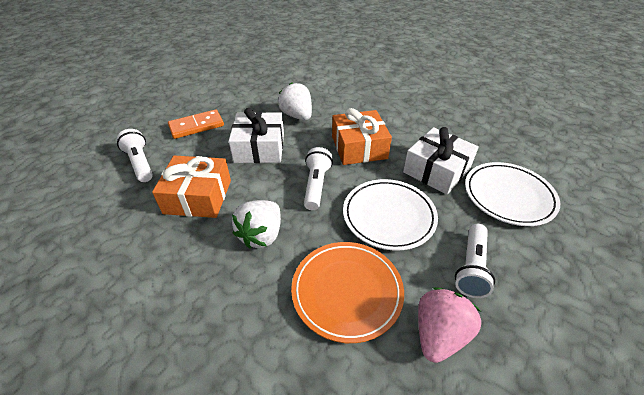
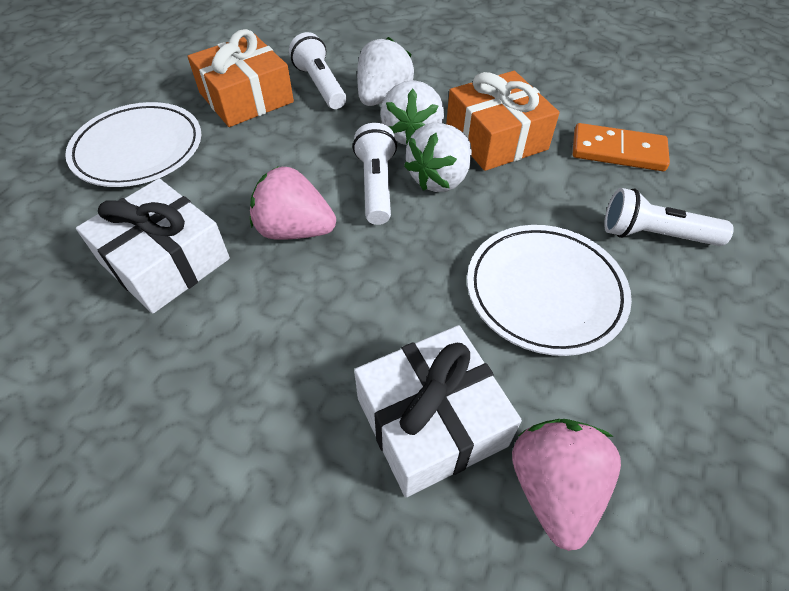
orange plate: [291,242,404,343] = 1 -> none = 0
pink strawberry: [418,287,481,363] = 1 -> [250,167,336,240] [512,419,621,551] = 2
white strawberry: [232,200,281,249] [278,82,312,120] = 2 -> [357,37,414,106] [380,80,444,145] [404,123,472,192] = 3

